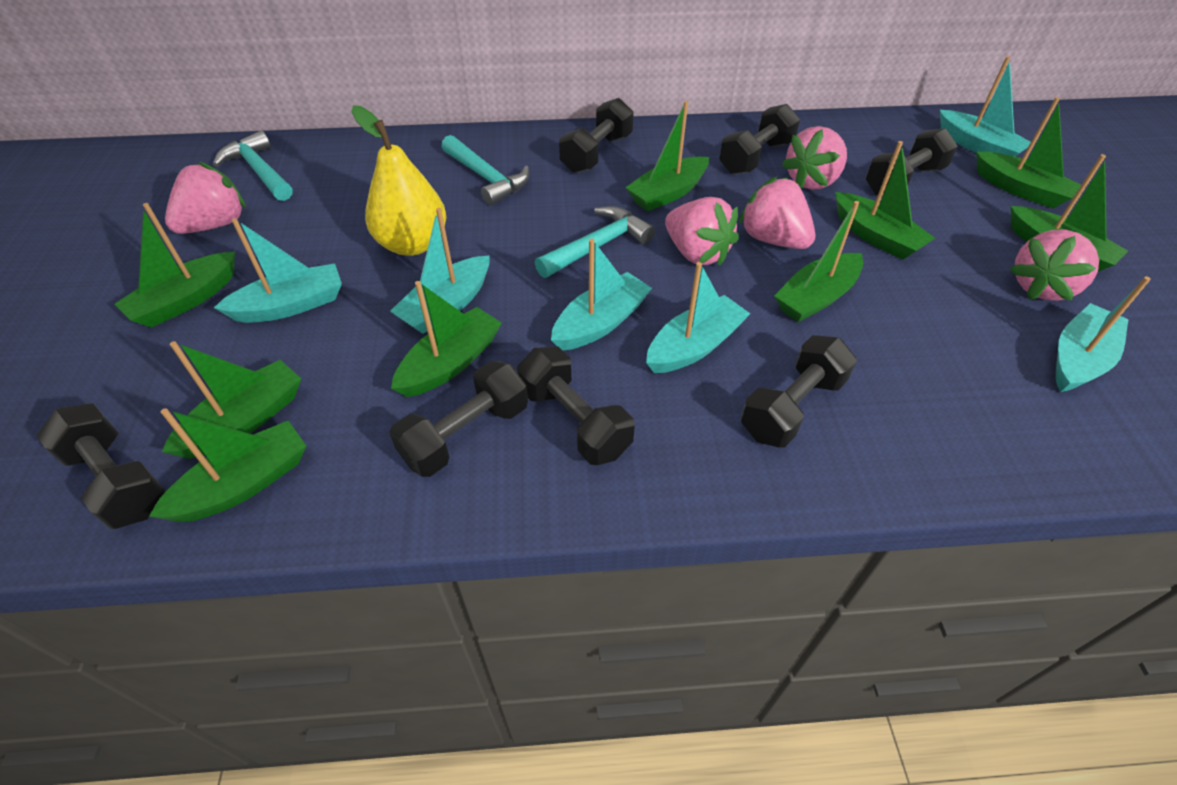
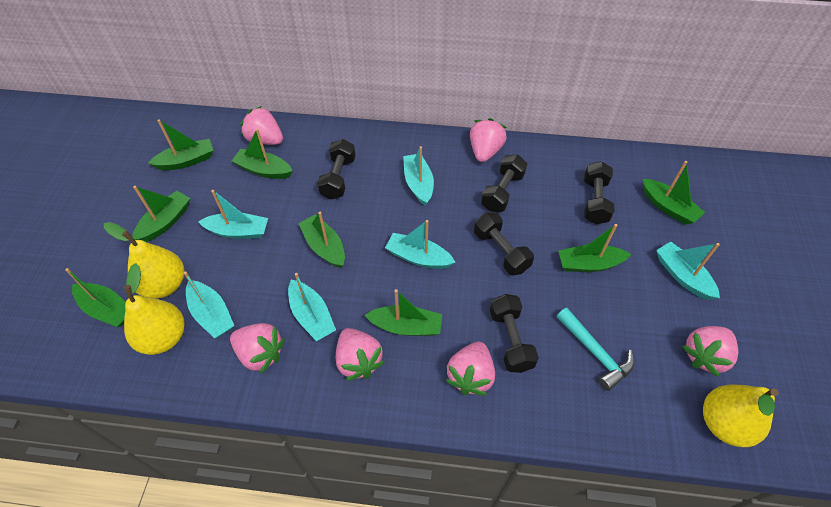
black dumbbell: [36,403,166,529] [389,361,528,477] [517,347,635,465] [559,98,634,173] [719,104,800,174] [741,335,857,447] [866,128,958,196] = 7 -> [317,139,356,199] [474,212,534,276] [481,155,527,212] [490,294,539,373] [584,161,615,224] = 5
green boat: [114,203,235,328] [149,408,306,522] [162,341,301,459] [391,281,502,397] [625,101,709,211] [774,201,864,322] [835,141,935,260] [976,97,1081,208] [1011,154,1128,272] = 9 -> [65,268,126,327] [132,186,191,242] [148,119,213,170] [232,129,293,179] [298,212,345,268] [365,289,442,336] [558,224,631,272] [643,161,705,225] = 8
pink strawberry: [165,162,246,234] [665,197,739,266] [739,177,815,249] [782,126,847,190] [1009,230,1099,301] = 5 -> [230,323,285,374] [240,106,283,145] [336,328,385,381] [445,342,495,395] [470,118,507,162] [682,326,738,377] = 6
turquoise hammer: [213,131,293,201] [441,135,529,206] [535,206,655,278] = 3 -> [557,308,634,391] = 1
yellow pear: [351,105,446,256] = 1 -> [104,222,184,299] [124,263,185,355] [703,384,779,447] = 3

